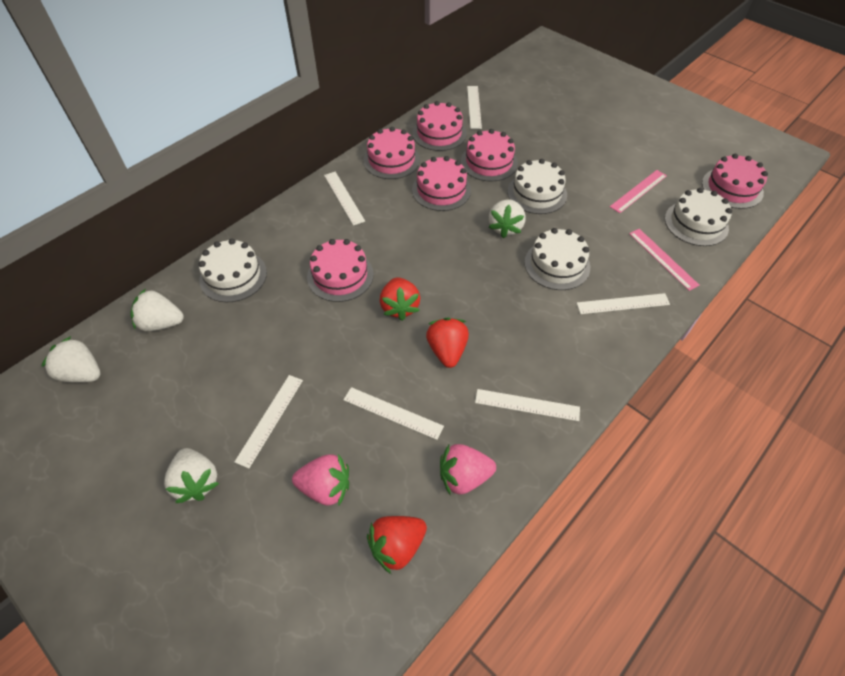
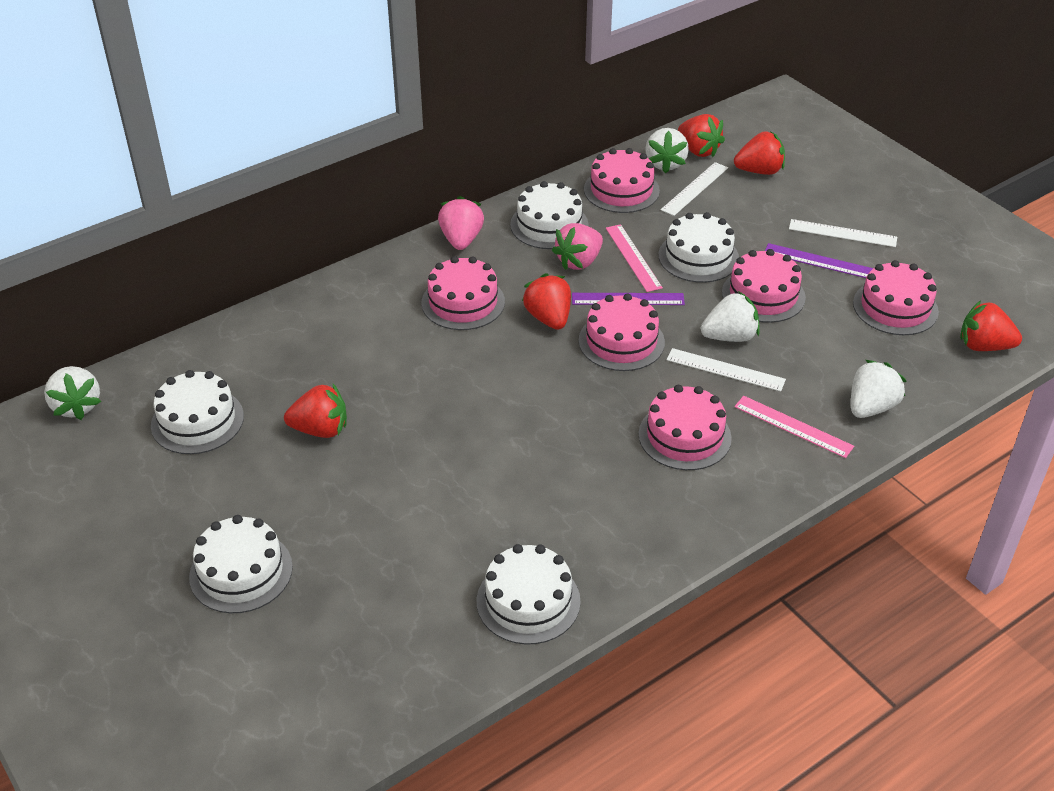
purple ruler: none = 0 -> [572,293,685,305] [765,243,873,278] = 2
red strawberry: [367,516,427,574] [380,277,420,321] [426,318,469,368] = 3 -> [284,384,347,438] [522,273,571,330] [678,114,725,157] [734,131,785,175] [960,300,1022,351] = 5
white cake: [199,239,267,302] [507,159,567,214] [524,228,590,290] [665,188,732,246] = 4 -> [151,370,244,454] [189,515,293,613] [477,544,581,645] [510,181,589,249] [658,212,739,283] = 5
white ruler: [235,375,303,468] [324,172,365,226] [344,387,444,440] [467,86,482,129] [475,389,580,421] [577,293,670,314] = 6 -> [661,162,728,216] [667,348,786,391] [789,219,897,247] = 3

